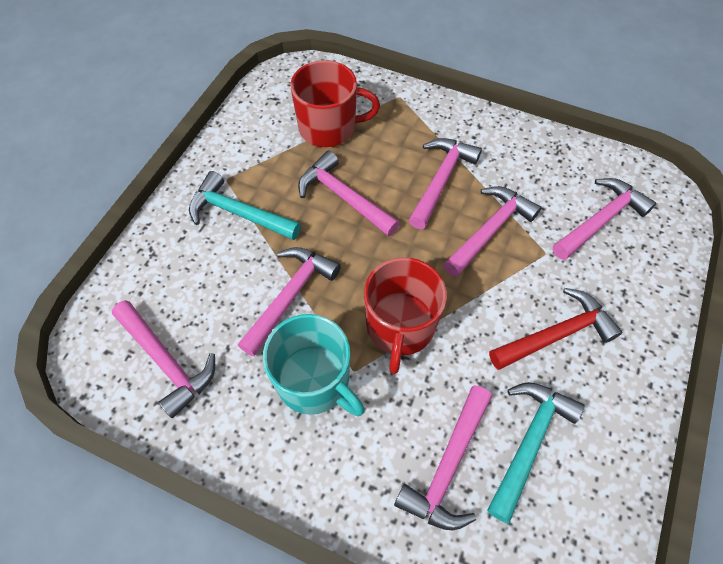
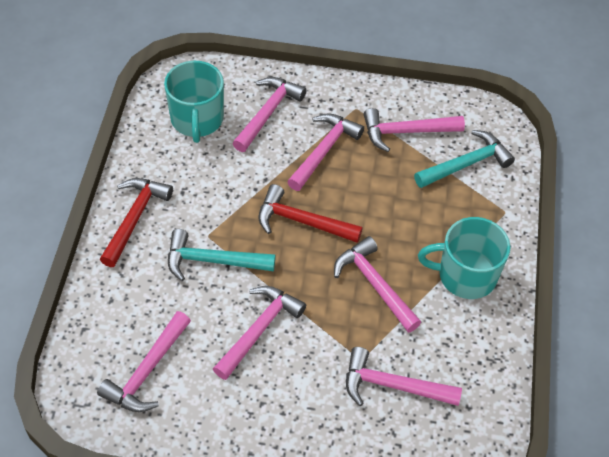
red hammer: [489,288,623,370] = 1 -> [100,178,173,267] [259,184,363,243] = 2
red mug: [290,60,380,147] [364,257,447,374] = 2 -> none = 0
turquoise mug: [263,314,365,417] = 1 -> [164,61,224,143] [418,217,511,299] = 2

